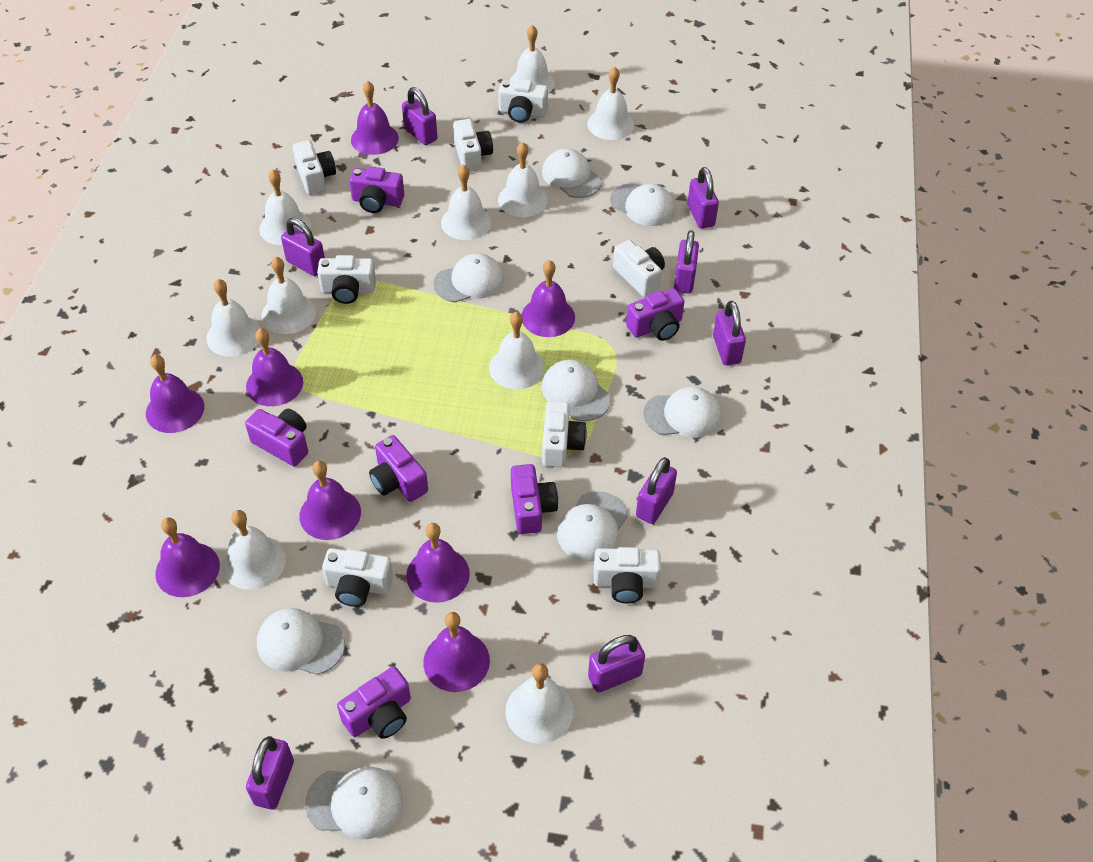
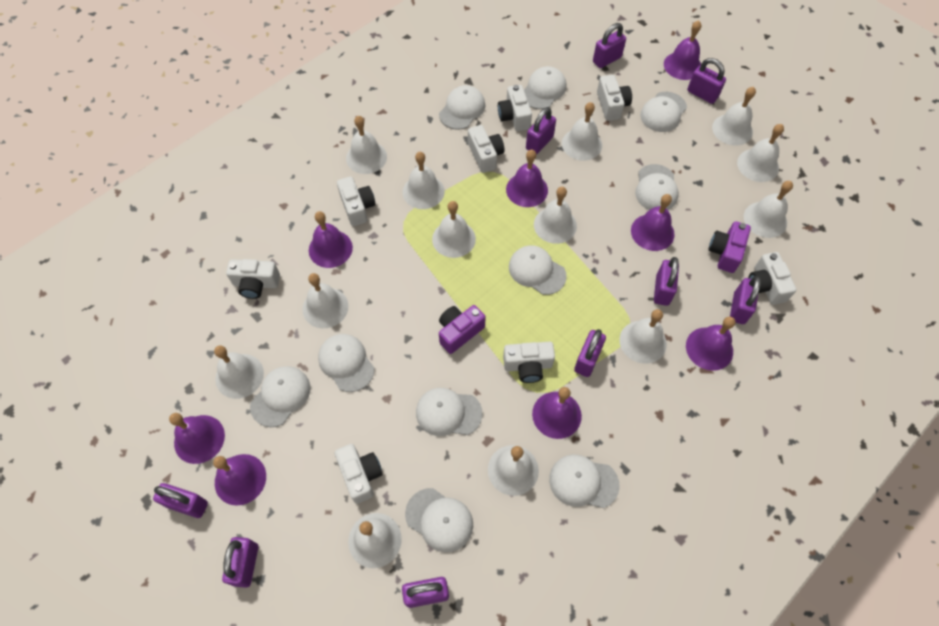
purple camera: [245,409,308,466] [337,666,411,739] [349,167,404,213] [369,435,428,502] [511,464,558,534] [626,288,684,341] = 6 -> [439,305,486,354] [709,221,751,273] = 2
purple padlock: [246,736,294,810] [281,218,325,276] [402,87,437,145] [588,635,645,693] [636,457,677,524] [674,230,699,293] [687,167,719,229] [713,301,746,365] = 8 -> [153,483,208,518] [222,537,259,588] [402,577,449,608] [526,107,556,154] [574,329,606,377] [593,23,626,68] [654,257,679,306] [687,58,726,104] [730,276,761,324] = 9
white bell: [206,279,261,357] [222,510,286,590] [259,170,311,245] [262,257,316,334] [441,165,492,240] [489,312,545,389] [498,142,548,217] [505,663,574,744] [510,25,555,93] [587,67,634,140] = 10 -> [214,345,264,399] [302,273,348,328] [346,116,387,174] [348,513,402,568] [403,152,445,209] [432,201,476,258] [488,445,539,496] [534,187,577,244] [562,102,602,161] [620,309,667,364] [712,87,756,146] [737,124,784,182] [744,181,793,238] = 13
white cap: [257,608,345,675] [305,767,403,839] [433,253,504,302] [542,149,602,198] [542,360,611,421] [557,491,628,561] [610,183,675,226] [643,387,721,438] = 8 -> [250,366,310,427] [318,334,374,392] [405,488,473,553] [416,388,482,436] [439,85,485,130] [509,245,567,295] [524,66,567,109] [549,454,619,508] [635,164,679,210] [640,92,687,132] = 10

